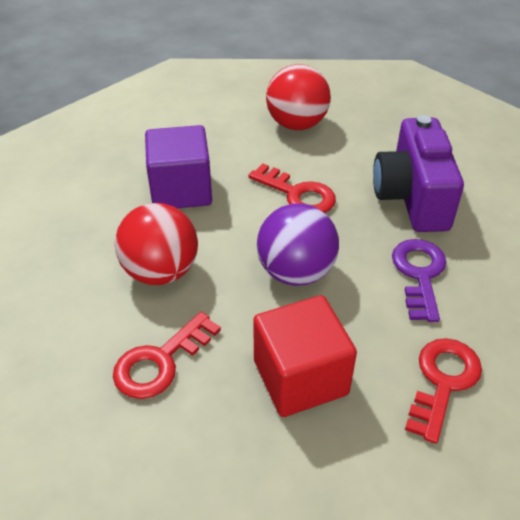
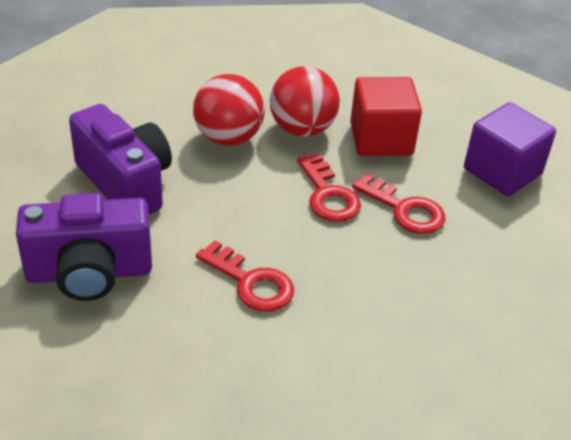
purple ball: [257,203,339,286] = 1 -> none = 0
purple camera: [373,115,464,232] = 1 -> [16,193,152,301] [69,104,172,215] = 2
purple key: [392,239,446,322] = 1 -> none = 0

